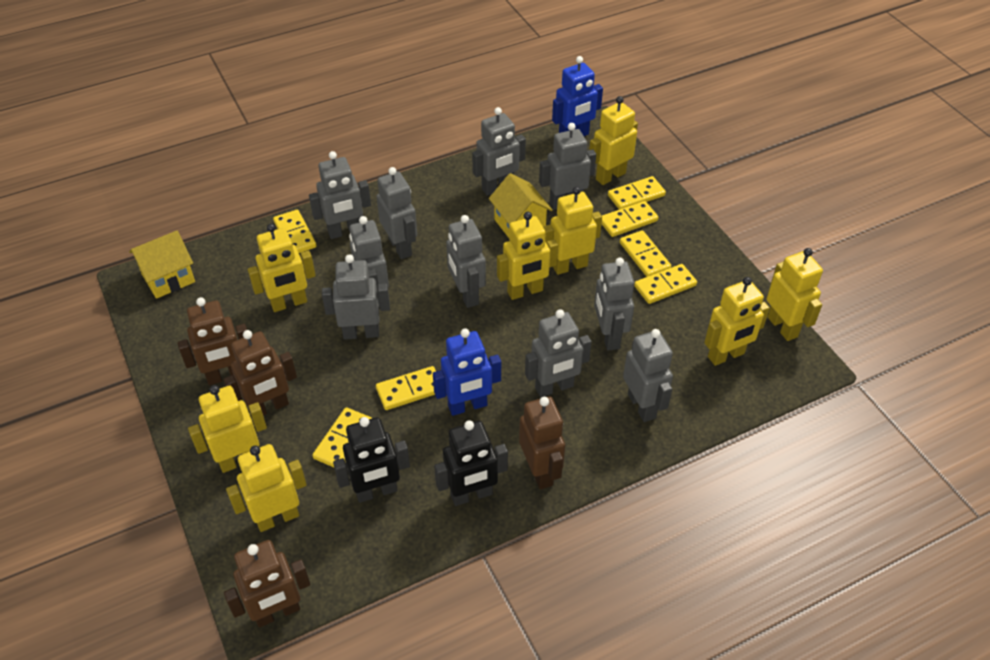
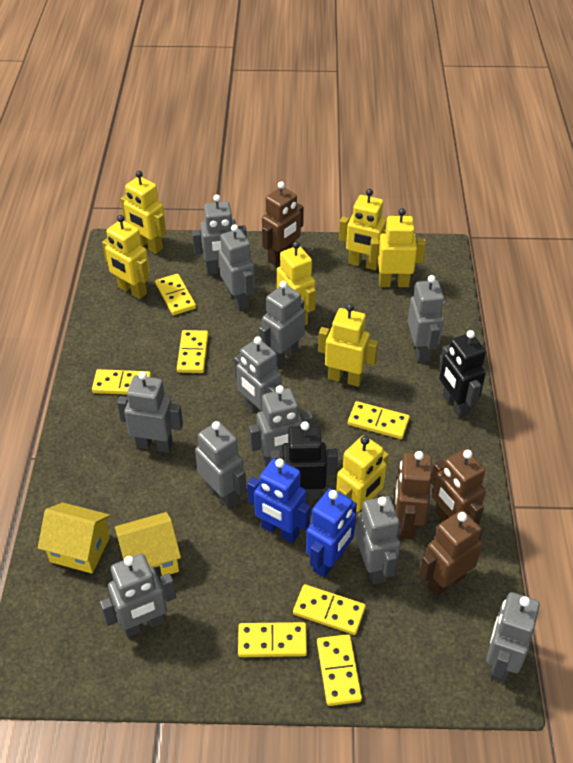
grey robot: [309,151,371,239] [322,254,390,340] [349,216,389,307] [376,167,417,259] [446,215,486,308] [472,107,526,196] [525,309,592,397] [539,123,596,210] [594,257,634,351] [623,329,673,422] = 10 -> [100,554,176,637] [117,371,183,453] [192,194,247,275] [195,421,246,509] [219,224,255,311] [234,336,282,412] [249,385,313,468] [259,281,305,367] [356,496,400,585] [408,275,444,362] [486,592,540,683] = 11
yellow robot: [188,385,267,473] [226,444,307,532] [248,224,316,312] [497,212,558,300] [543,186,602,275] [589,96,638,185] [704,277,770,366] [767,248,823,341] = 8 -> [102,215,150,299] [121,171,166,254] [277,241,316,325] [318,304,378,387] [336,435,389,519] [339,189,387,270] [369,208,426,287] = 7

